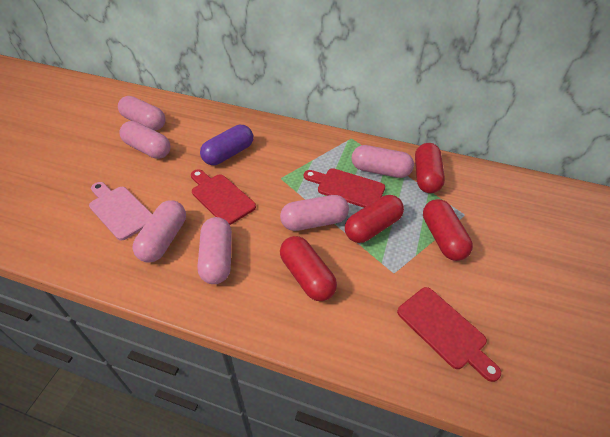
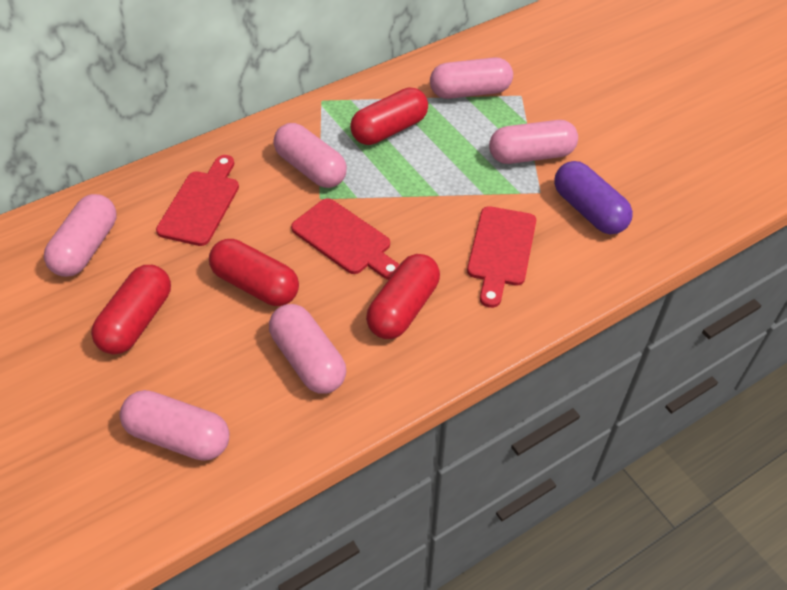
pink cutting board: [89,182,152,241] = 1 -> none = 0

